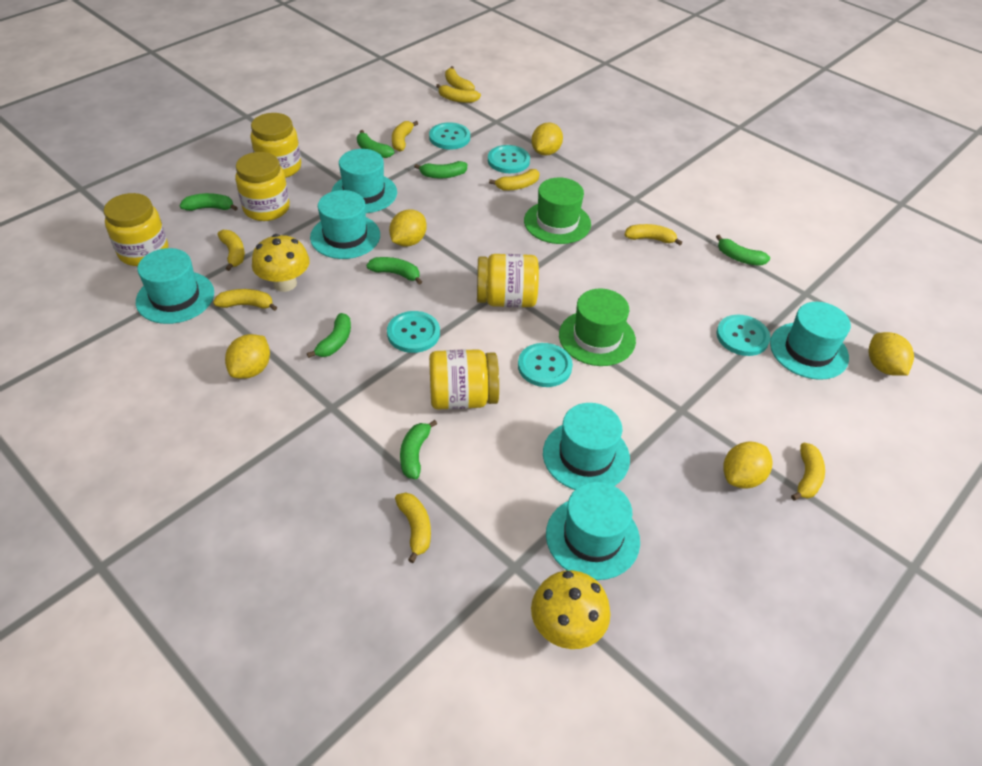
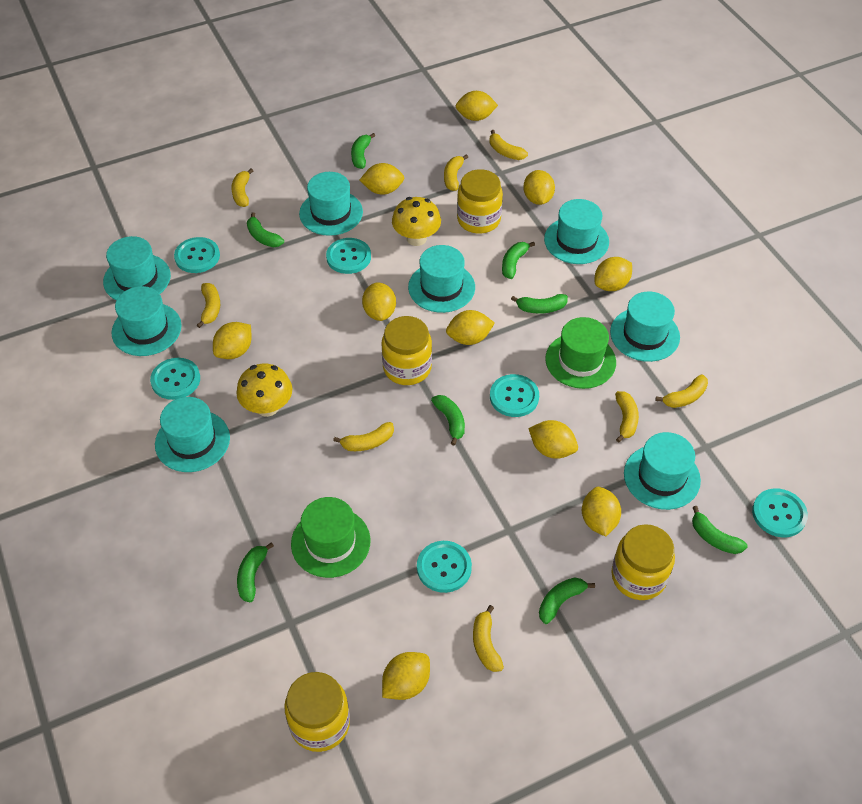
green banana: [180,193,238,211] [307,313,351,358] [357,130,394,158] [366,257,422,284] [400,420,437,479] [414,161,467,178] [716,234,770,266] = 7 -> [237,542,274,602] [247,212,284,247] [351,133,375,169] [431,395,465,445] [502,242,535,279] [511,294,568,314] [539,577,595,624] [692,506,748,554] = 8
turquoise button: [387,311,440,353] [429,122,470,149] [488,145,530,173] [518,343,573,387] [716,315,771,356] = 5 -> [150,358,200,400] [174,237,220,273] [326,238,371,274] [417,541,472,593] [490,374,539,417] [752,489,808,537] = 6
turquoise hat: [136,248,214,324] [310,190,380,259] [331,149,397,213] [543,403,630,490] [546,482,640,580] [770,302,851,380] = 6 -> [103,236,171,301] [112,286,182,356] [155,397,230,472] [299,172,363,236] [408,245,475,313] [544,199,609,264] [610,292,680,362] [624,432,701,510] = 8
yellow banana: [213,289,277,311] [218,230,245,271] [392,121,418,151] [395,493,431,563] [436,84,481,103] [445,66,475,90] [489,169,540,191] [625,224,682,245] [791,443,825,500] = 9 -> [197,283,220,328] [231,169,253,207] [333,422,394,451] [444,154,468,191] [473,605,504,672] [490,130,528,160] [615,391,639,443] [656,374,708,408] = 8
yellow jar: [104,193,168,266] [235,152,290,221] [251,113,301,178] [429,349,499,410] [477,254,539,307] = 5 -> [284,672,350,752] [382,316,432,385] [457,169,503,234] [611,524,675,600] = 4
yellow lemon: [225,334,270,379] [389,210,427,247] [531,122,563,156] [723,441,773,489] [868,332,914,376] = 5 -> [213,322,252,359] [360,163,404,195] [362,283,396,321] [382,652,430,700] [446,310,495,345] [456,91,498,121] [523,170,555,205] [528,420,578,459] [582,487,621,537] [595,257,632,291] = 10

